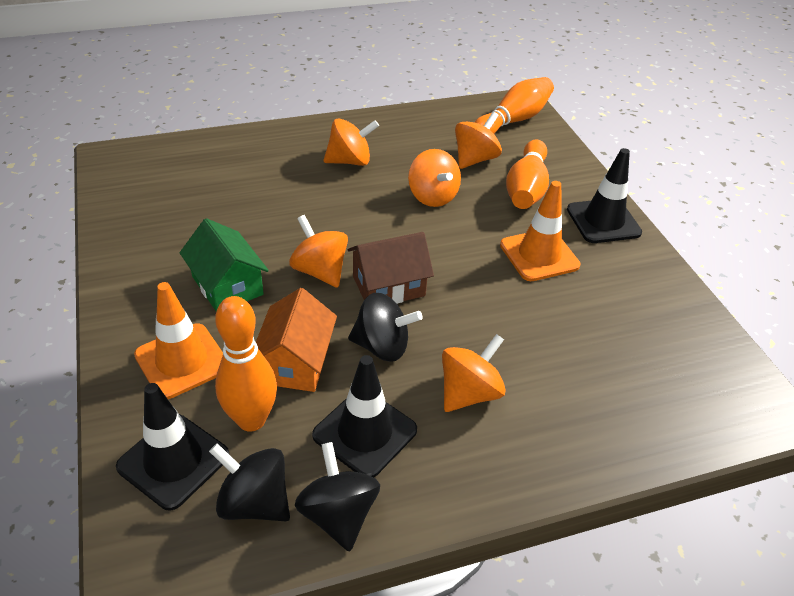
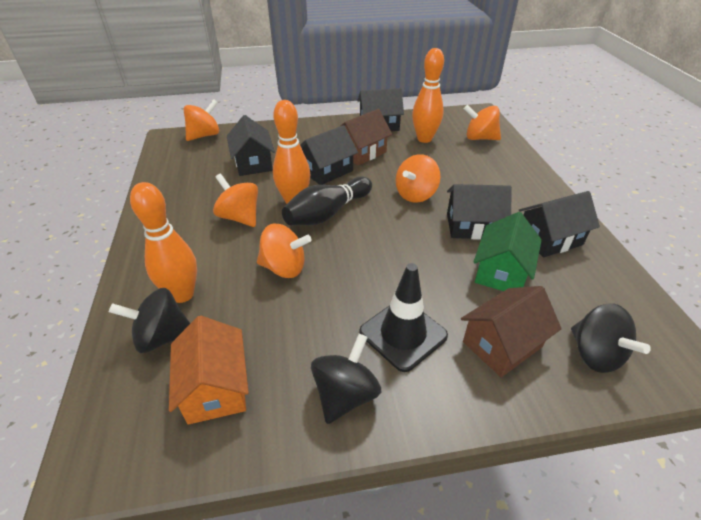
black bowling pin: none = 0 -> [282,177,372,225] = 1
black house: none = 0 -> [227,115,275,176] [300,125,358,185] [357,88,404,131] [447,184,512,240] [519,191,600,257] = 5
black traffic cone: [116,383,230,510] [312,355,417,478] [567,148,642,243] = 3 -> [359,263,448,372] = 1
brown house: [347,232,434,304] = 1 -> [341,109,392,166] [461,286,562,377] = 2
orange traffic cone: [134,282,223,399] [500,181,580,281] = 2 -> none = 0

